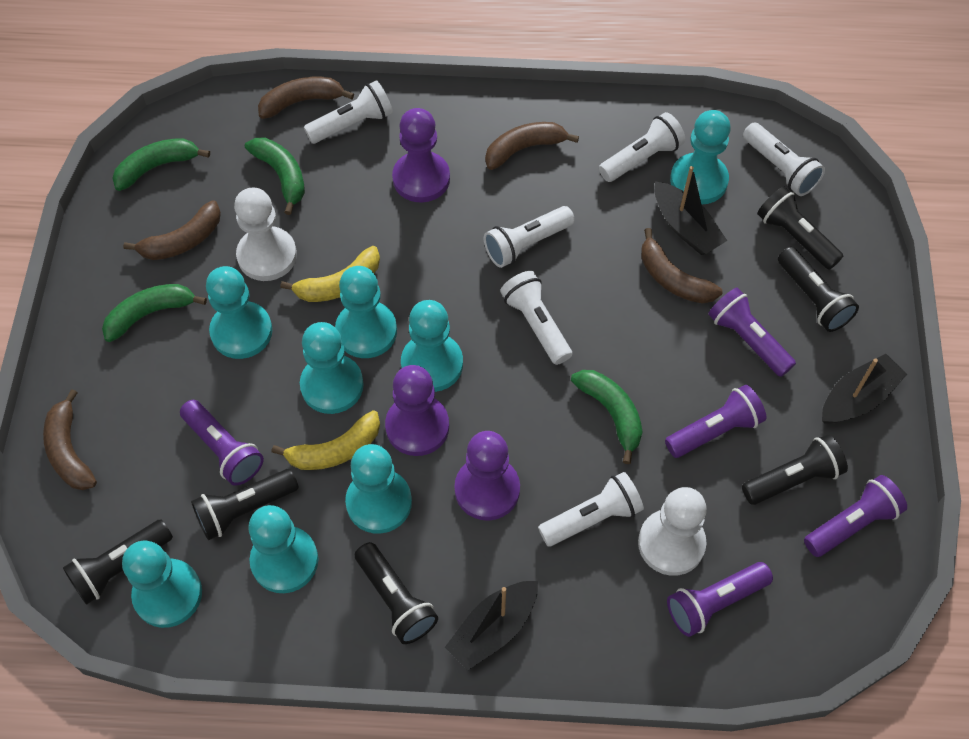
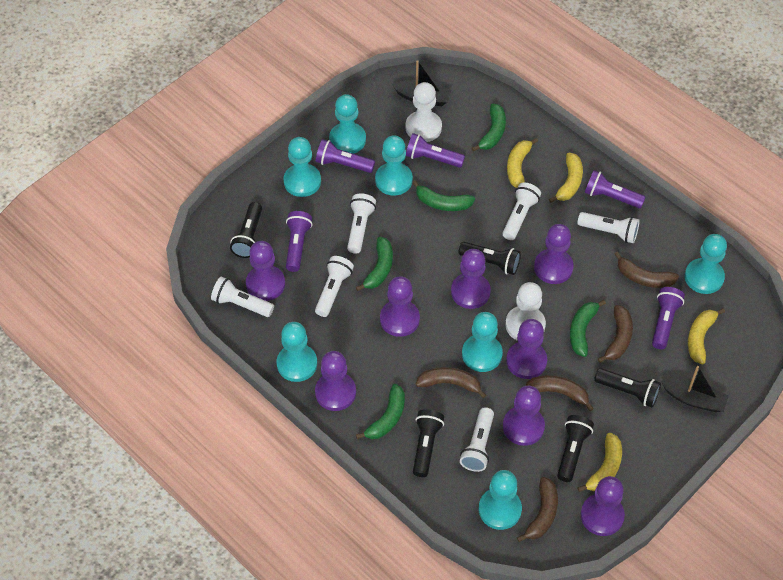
black boat: [445,581,538,671] [654,166,727,255] [822,354,907,424] = 3 -> [392,60,451,106] [661,366,729,412] = 2
black flashlight: [63,520,173,605] [191,469,299,540] [355,542,438,644] [742,434,848,505] [757,187,843,270] [778,247,859,332] = 6 -> [230,202,262,258] [413,409,444,477] [458,242,521,275] [557,415,594,482] [594,368,661,408] = 5
green banana: [102,284,207,342] [113,138,210,191] [245,138,305,215] [571,370,642,464] = 4 -> [356,237,393,291] [356,384,405,439] [412,180,475,211] [472,103,506,152] [570,300,606,357] = 5
purple pawn: [385,365,449,456] [392,108,450,203] [455,431,520,521] = 3 -> [246,241,285,301] [315,351,356,411] [380,276,420,337] [451,249,491,309] [503,386,545,446] [506,319,547,379] [534,224,574,284] [581,476,625,536] = 8
turquoise pawn: [122,541,202,628] [206,266,272,359] [248,505,318,593] [300,322,364,414] [335,266,397,358] [345,444,412,534] [401,300,463,392] [670,110,731,204] = 8 -> [277,322,317,382] [283,137,321,197] [329,94,366,154] [375,135,413,196] [462,312,503,372] [479,470,522,530] [685,234,727,294] = 7
yellow banana: [271,410,380,470] [280,246,380,302] = 2 -> [507,138,538,188] [549,152,583,203] [577,433,622,492] [688,308,725,364] = 4

